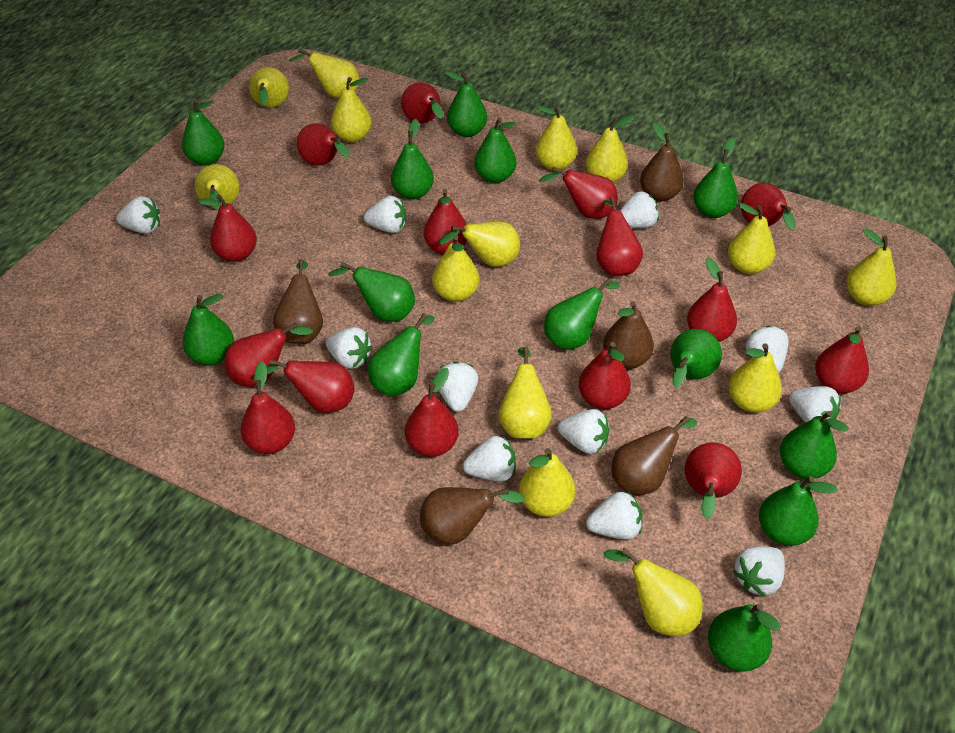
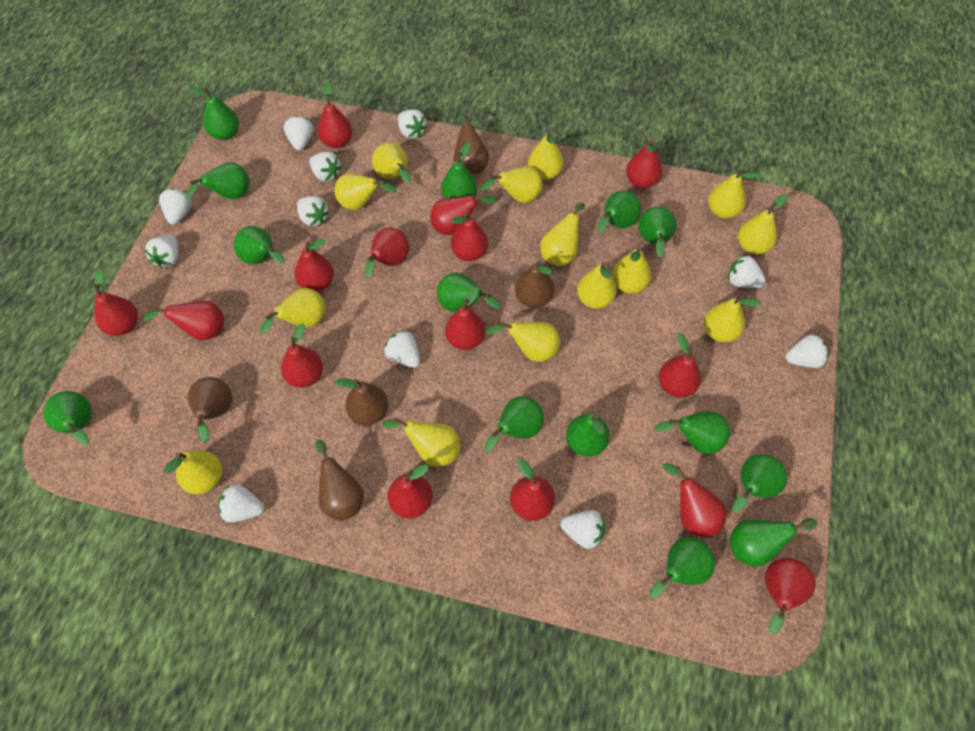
green pear: [182,100,225,166] [182,294,234,365] [328,262,415,322] [368,313,435,396] [391,119,434,200] [444,71,487,137] [474,117,517,183] [544,278,620,350] [670,329,722,388] [693,137,738,218] [708,603,781,672] [759,476,838,546] [780,411,849,479] = 13 -> [43,391,92,445] [186,162,250,199] [188,87,239,140] [234,226,285,264] [437,273,501,312] [441,142,477,198] [484,396,544,452] [566,413,610,457] [597,191,641,233] [638,207,677,257] [649,537,715,599] [654,411,730,454] [729,518,817,566] [732,454,787,512] = 14

